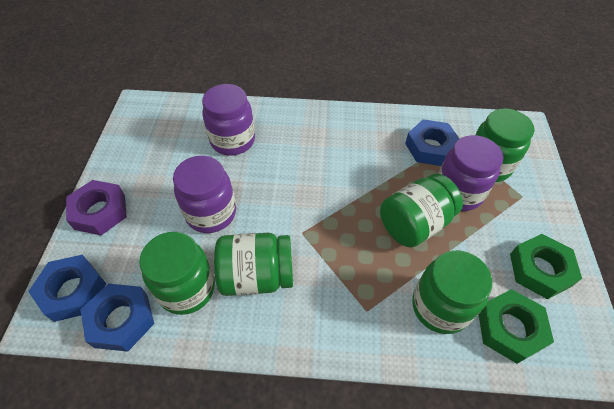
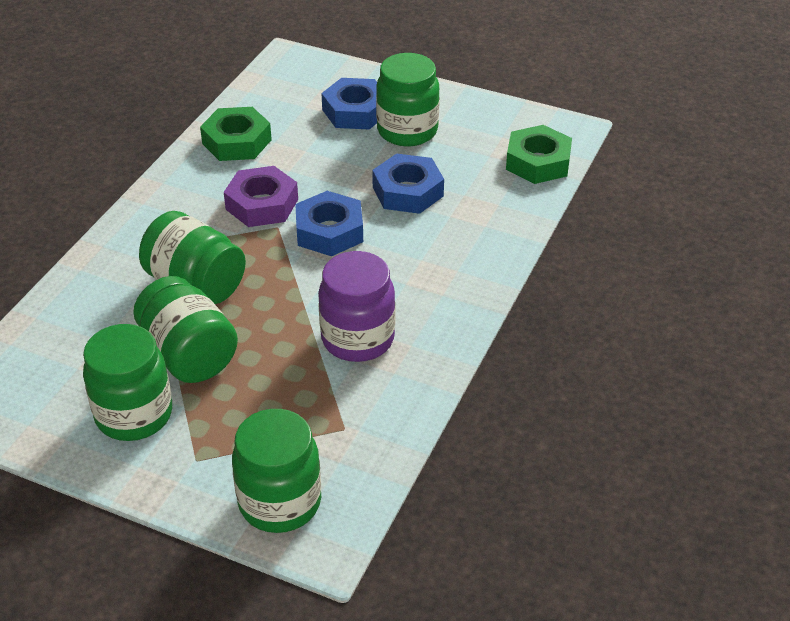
purple jar: [173,156,236,233] [202,84,255,156] [438,135,503,211] = 3 -> [318,251,395,362] = 1

